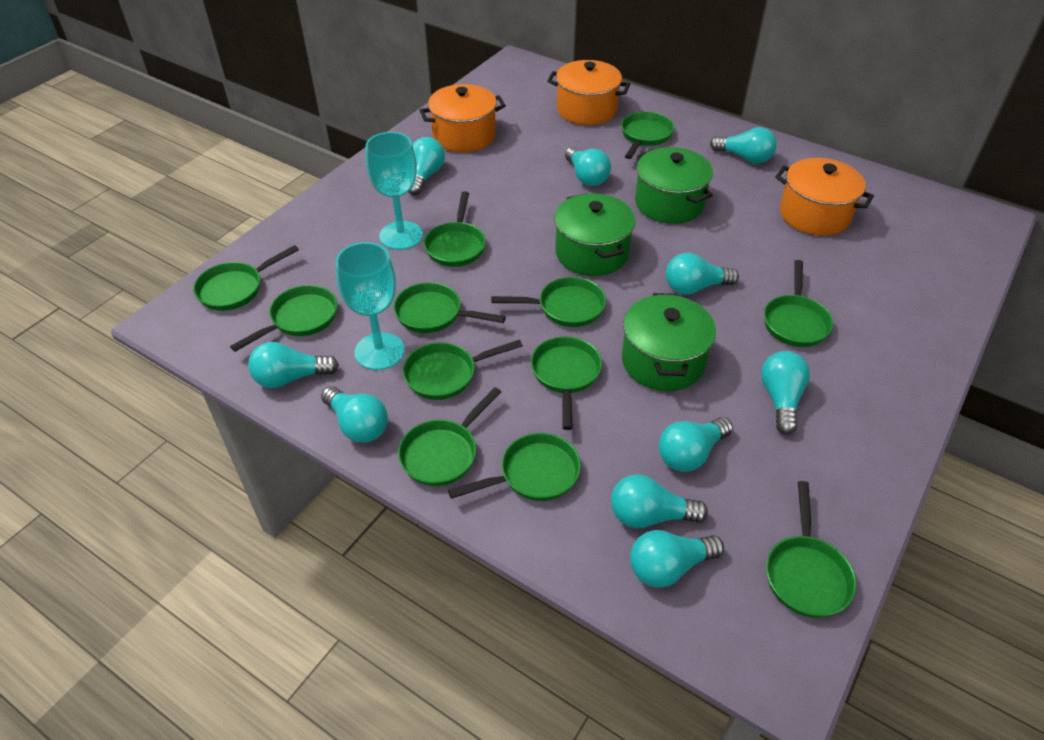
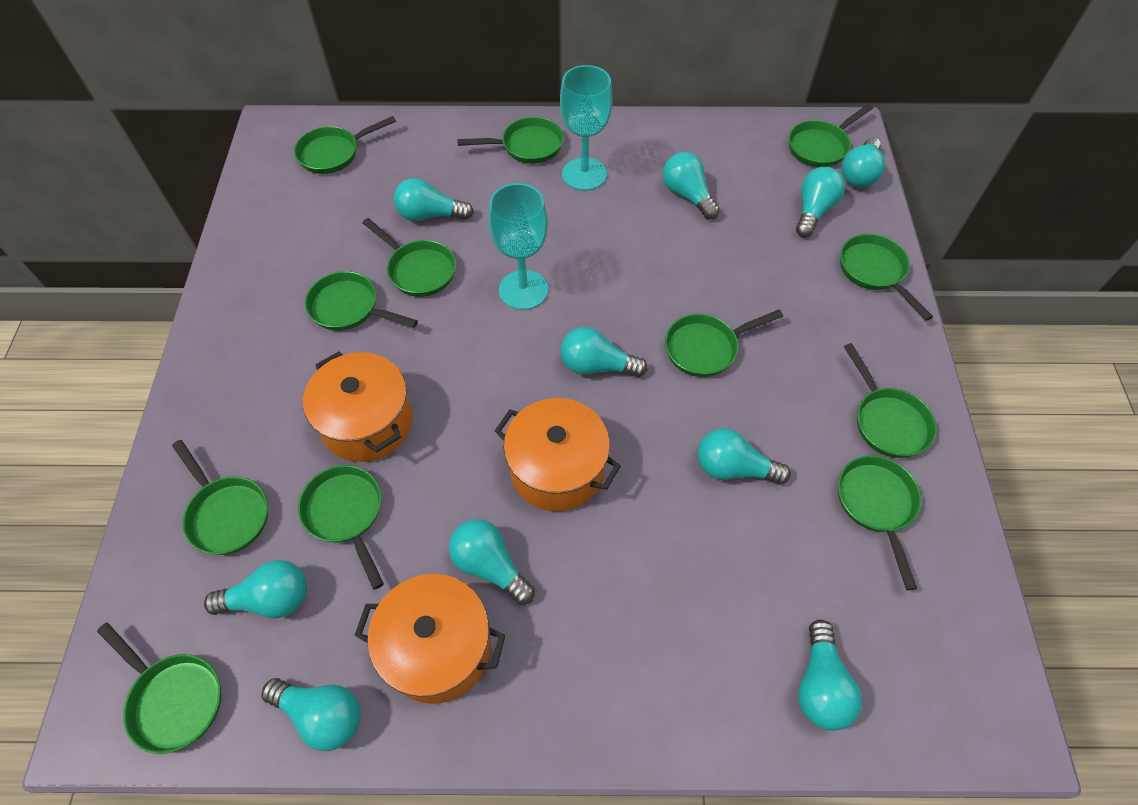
green pot: [554,193,635,276] [622,293,716,391] [635,147,713,224] = 3 -> none = 0

